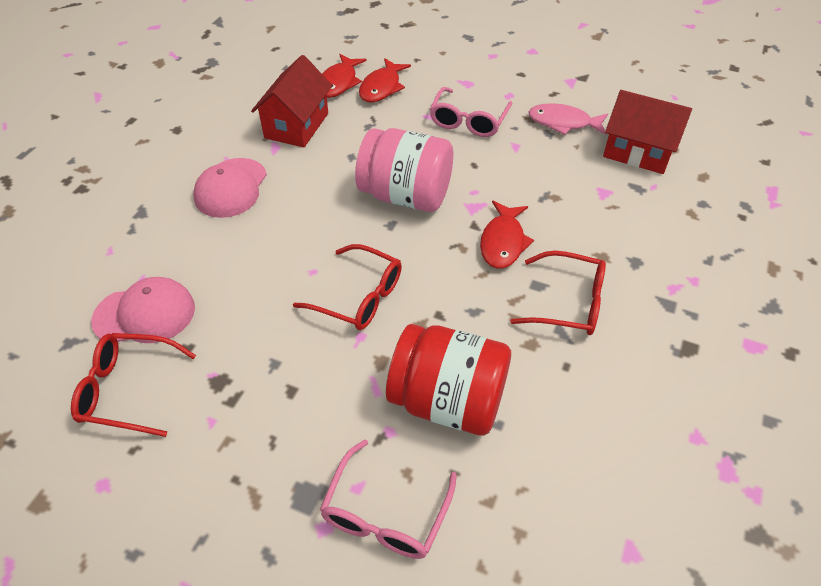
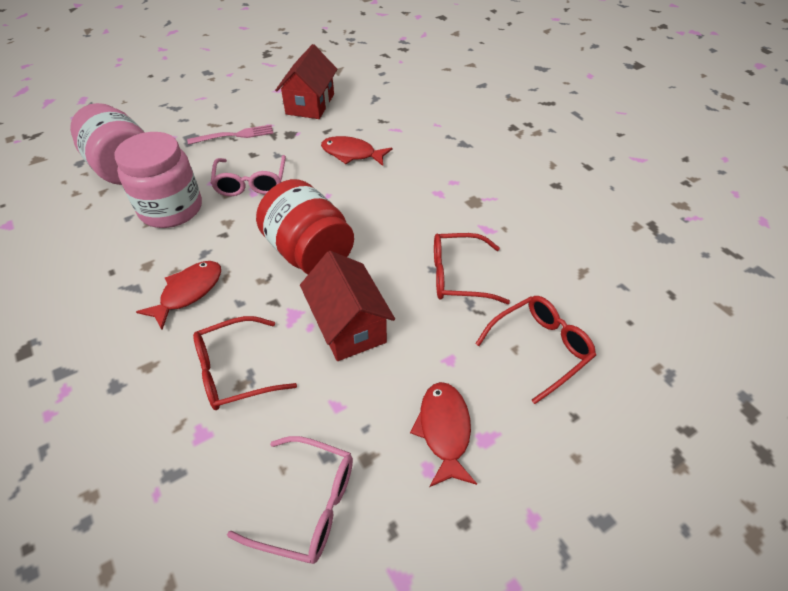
pink cap: [91,277,195,343] [193,158,267,218] = 2 -> none = 0
pink fish: [528,103,608,135] = 1 -> none = 0
pink fork: none = 0 -> [187,125,274,145] = 1
pink jar: [355,128,453,212] = 1 -> [70,103,145,185] [115,132,202,228] = 2

